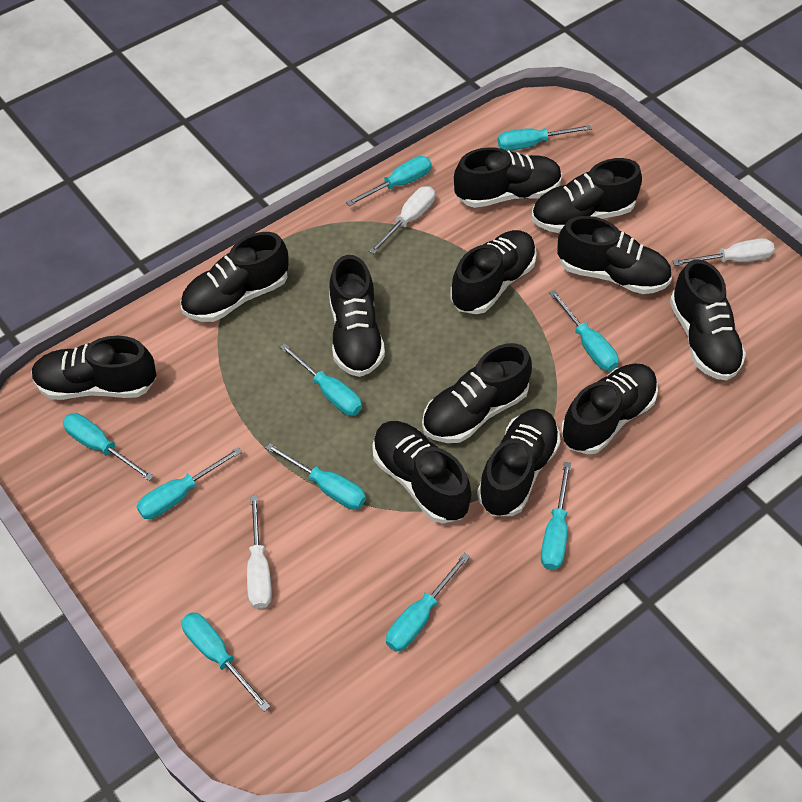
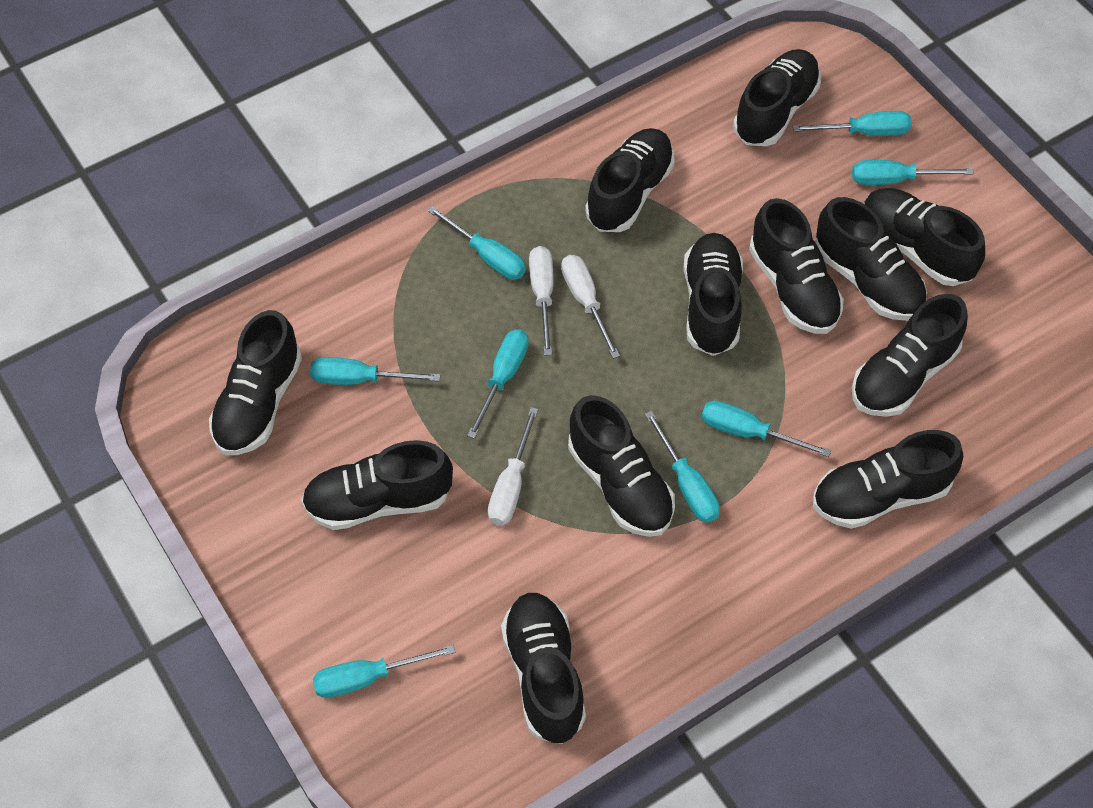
turquoise screwdriver: [63,413,154,481] [137,447,242,519] [182,612,270,712] [265,443,366,509] [280,343,362,416] [346,156,432,206] [386,552,470,652] [498,125,592,151] [541,462,571,570] [549,290,619,371] = 10 -> [310,357,441,385] [313,645,455,698] [427,206,526,280] [467,329,529,439] [645,411,720,523] [702,401,831,457] [793,111,912,136] [852,160,974,185] = 8

